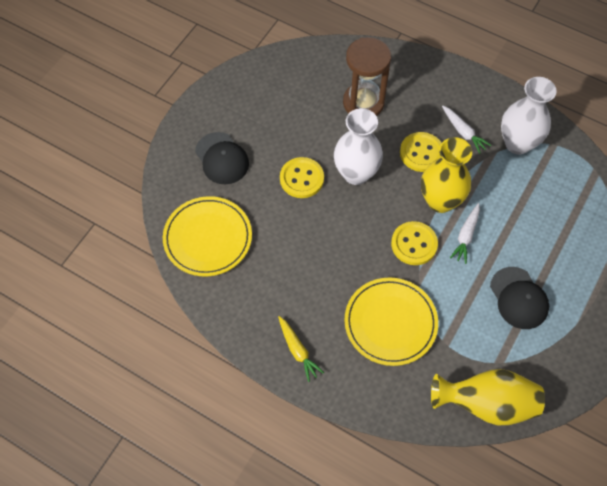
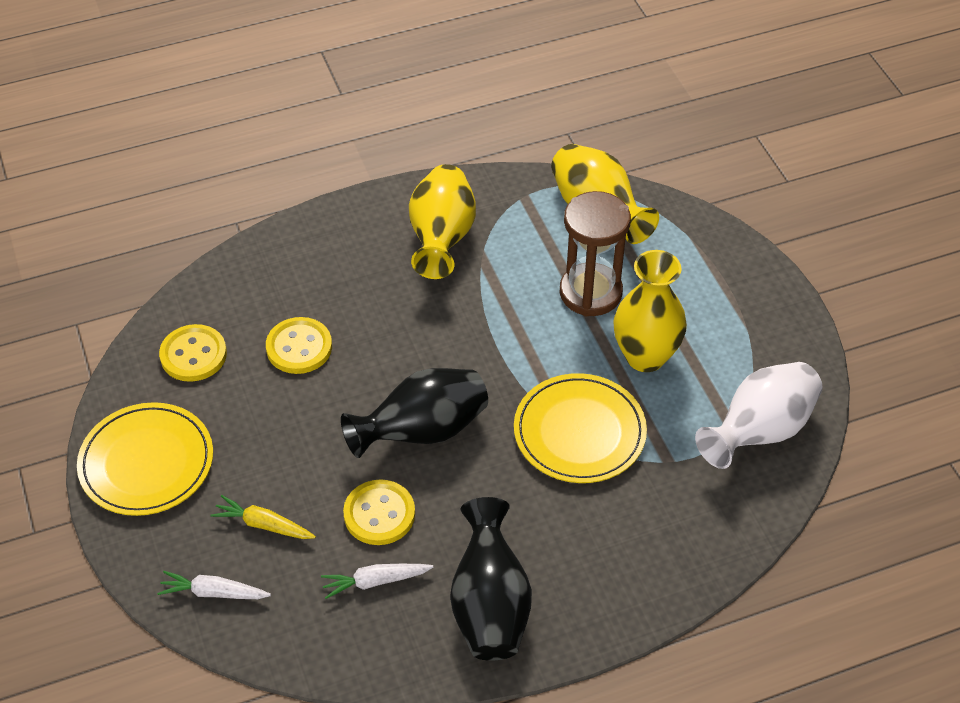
black cap: [195,132,249,184] [490,267,549,329] = 2 -> none = 0
black vase: none = 0 -> [341,368,488,458] [450,497,532,661] = 2
white vase: [334,108,383,185] [501,77,557,154] = 2 -> [695,362,823,469] = 1
yellow vase: [421,137,472,213] [431,369,545,426] = 2 -> [409,164,476,279] [551,144,659,244] [613,250,687,372] = 3

